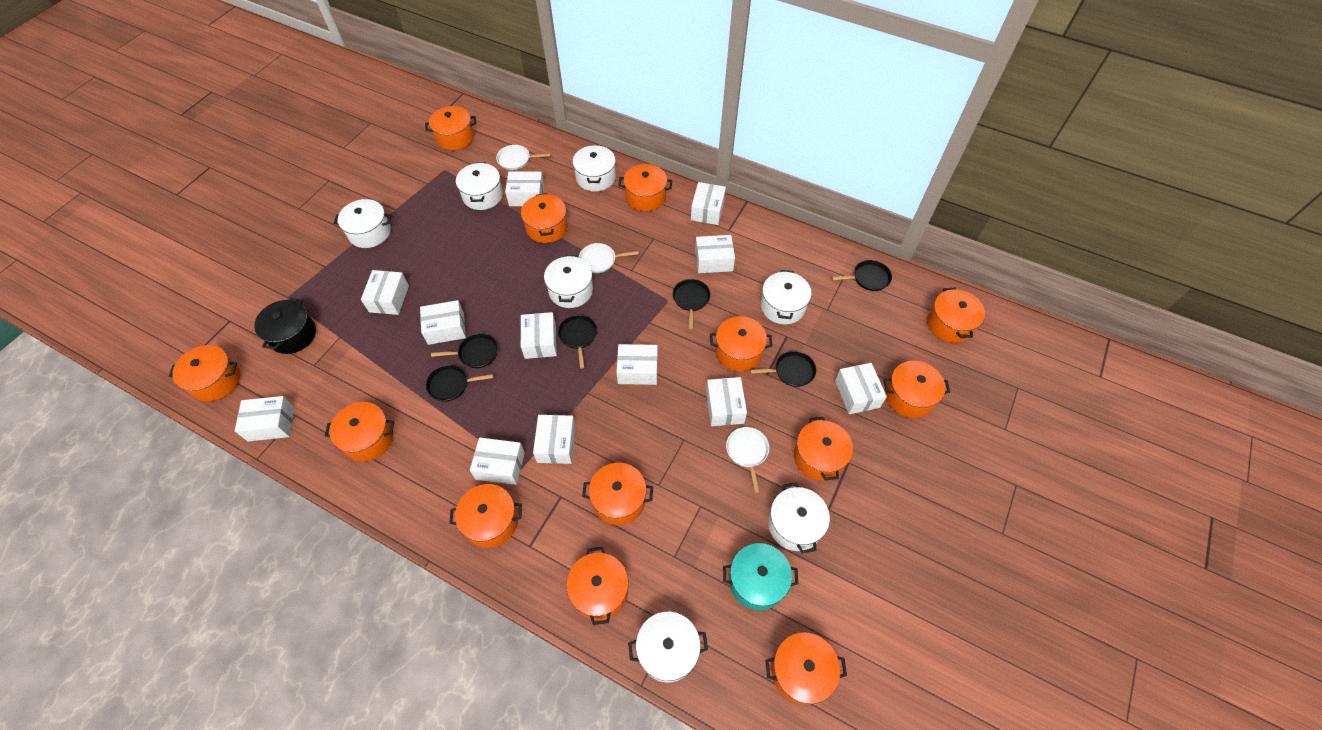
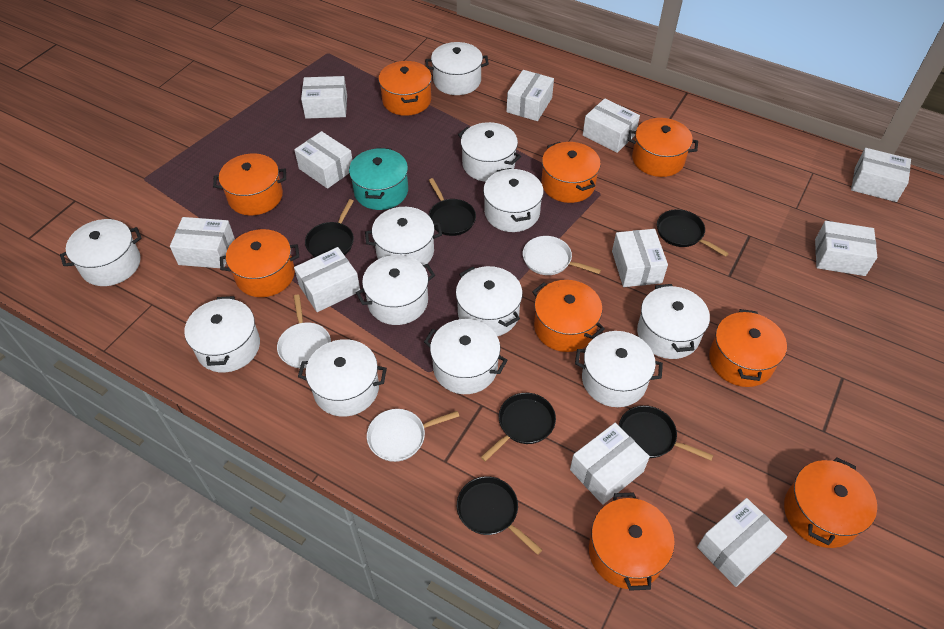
black pot: [254,298,316,354] = 1 -> none = 0
orange pot: [169,345,240,401] [325,402,394,461] [425,106,476,150] [449,484,522,548] [521,193,568,243] [566,547,629,625] [582,463,653,525] [618,164,672,211] [710,316,772,371] [765,632,847,705] [794,417,853,481] [884,361,950,418] [927,288,985,343] = 13 -> [213,153,286,215] [220,229,299,297] [378,61,432,116] [532,280,605,352] [541,142,601,203] [589,492,675,591] [628,118,698,177] [709,309,787,387] [784,457,877,548] = 9
white box: [235,396,294,442] [361,270,409,315] [420,300,466,345] [470,438,525,485] [505,172,545,206] [521,312,557,359] [533,415,576,464] [617,344,658,385] [691,182,726,225] [695,235,735,273] [706,377,747,426] [835,363,887,414] = 12 -> [170,217,235,268] [294,131,352,189] [294,247,360,312] [301,76,347,119] [507,70,554,121] [570,423,650,505] [583,98,640,153] [612,229,668,287] [697,498,787,587] [815,221,877,276] [851,148,911,202] = 11
white pot: [334,199,391,248] [456,162,503,210] [544,255,593,308] [572,145,616,192] [628,611,708,683] [761,270,812,324] [768,482,830,553] = 7 -> [60,219,142,286] [184,296,260,373] [298,339,387,417] [356,255,435,325] [365,207,442,265] [424,319,508,394] [425,42,489,95] [456,266,523,336] [458,122,521,182] [483,168,544,232] [575,331,663,407] [637,284,710,359] = 12

